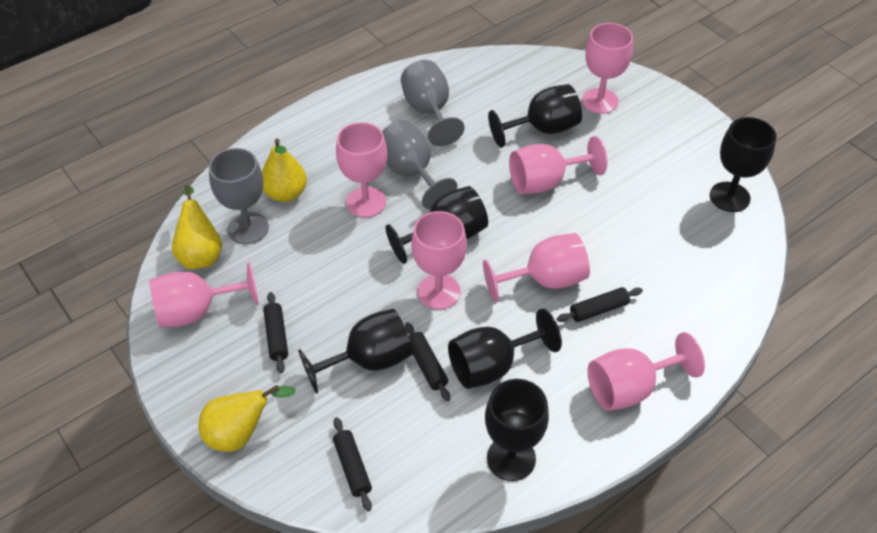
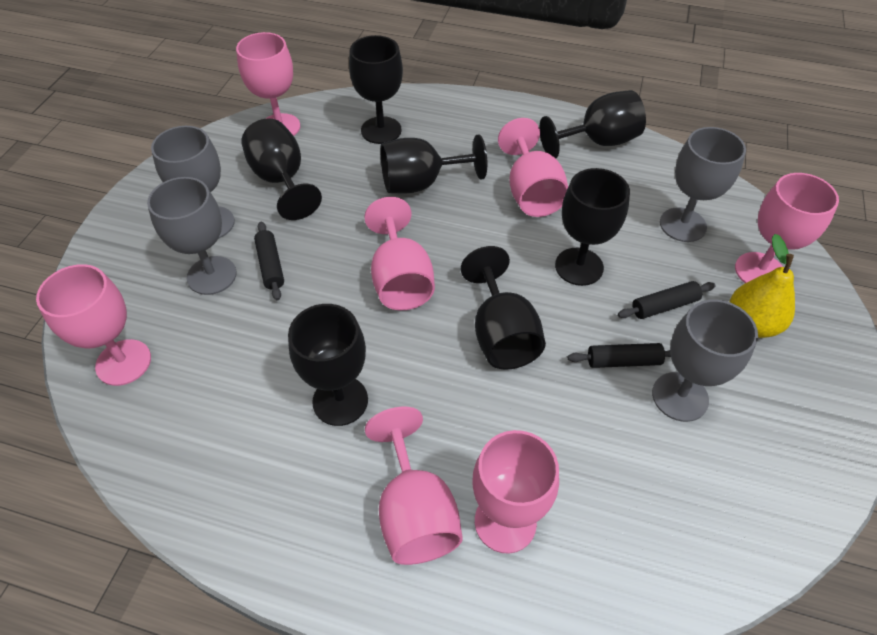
black goblet: [298,309,413,394] [386,186,488,264] [448,308,562,389] [485,379,549,481] [488,84,582,148] [710,117,777,212] = 6 -> [241,118,322,220] [288,304,368,426] [349,35,403,144] [381,134,487,193] [461,246,546,370] [539,90,646,158] [555,168,630,286] = 7
black rolling pin: [263,292,288,373] [333,417,372,512] [405,322,450,401] [557,287,643,322] = 4 -> [254,221,284,301] [568,343,671,368] [618,281,716,319] = 3
grey goblet: [209,148,269,244] [382,120,457,209] [401,60,465,146] = 3 -> [147,177,237,295] [151,126,235,239] [652,300,758,422] [660,127,746,242] = 4
yellow pear: [172,185,222,269] [199,385,296,452] [262,139,307,202] = 3 -> [730,234,795,338] = 1

